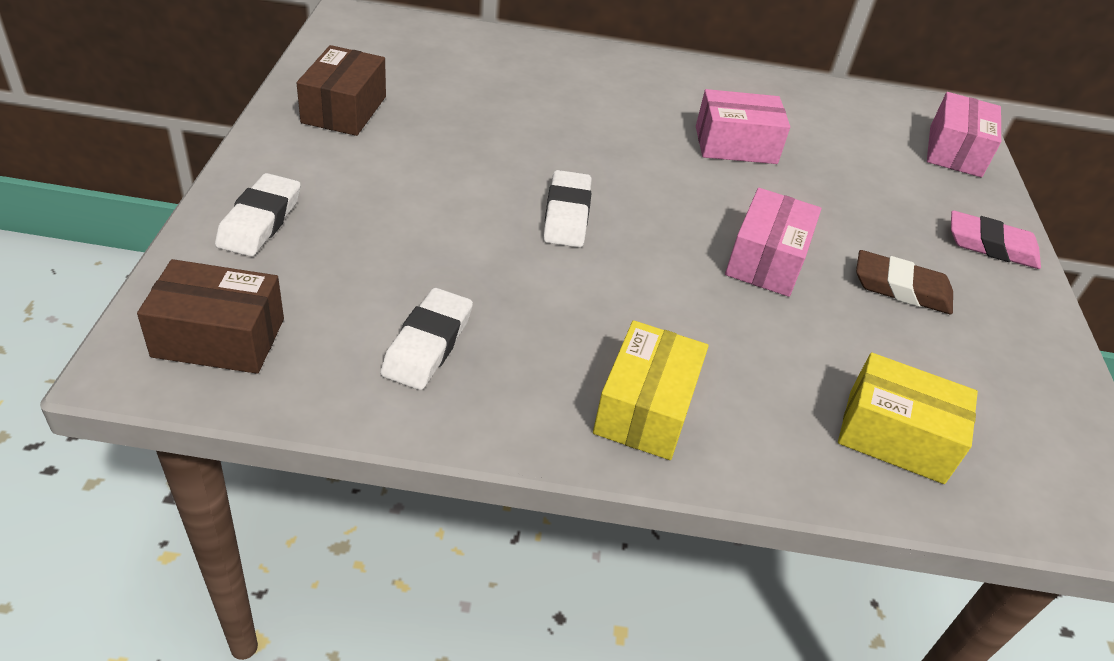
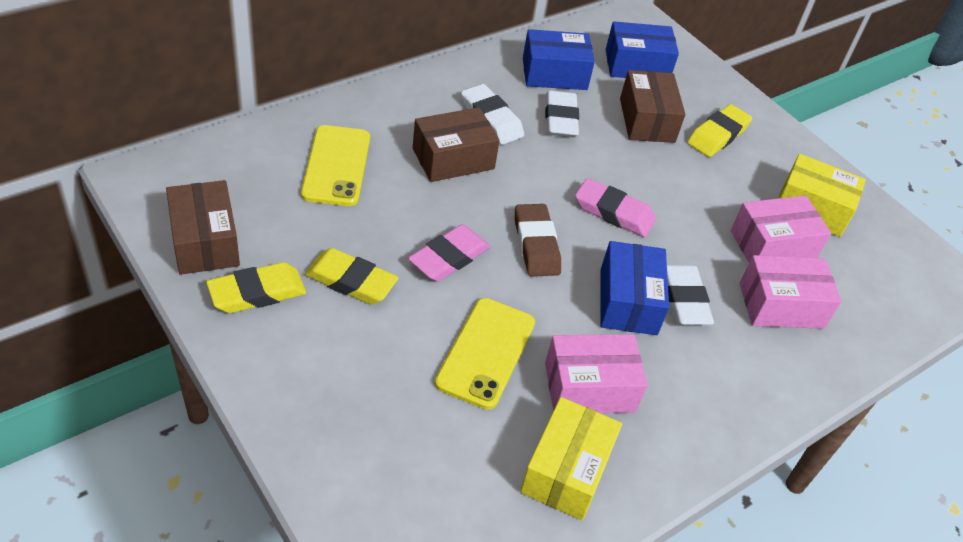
blue box: none = 0 -> [523,29,595,90] [600,241,669,335] [606,21,679,78] = 3
brown box: [137,259,284,374] [297,45,386,136] = 2 -> [166,180,240,275] [413,107,500,182] [620,70,685,143] = 3
pink eraser: [951,210,1041,269] = 1 -> [408,224,490,282] [575,178,656,237] = 2
yellow eraser: none = 0 -> [206,262,306,313] [304,248,398,305] [687,104,752,157] = 3
yellow phone: none = 0 -> [301,125,370,206] [435,298,535,410] = 2

